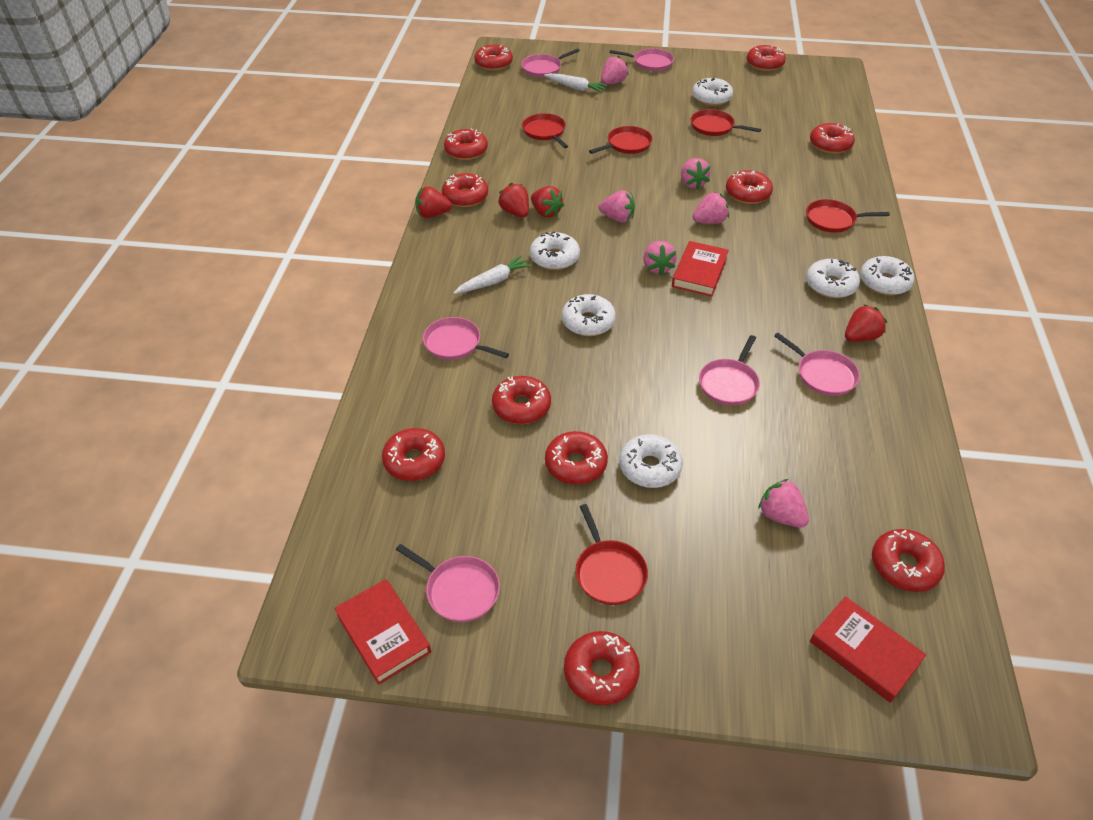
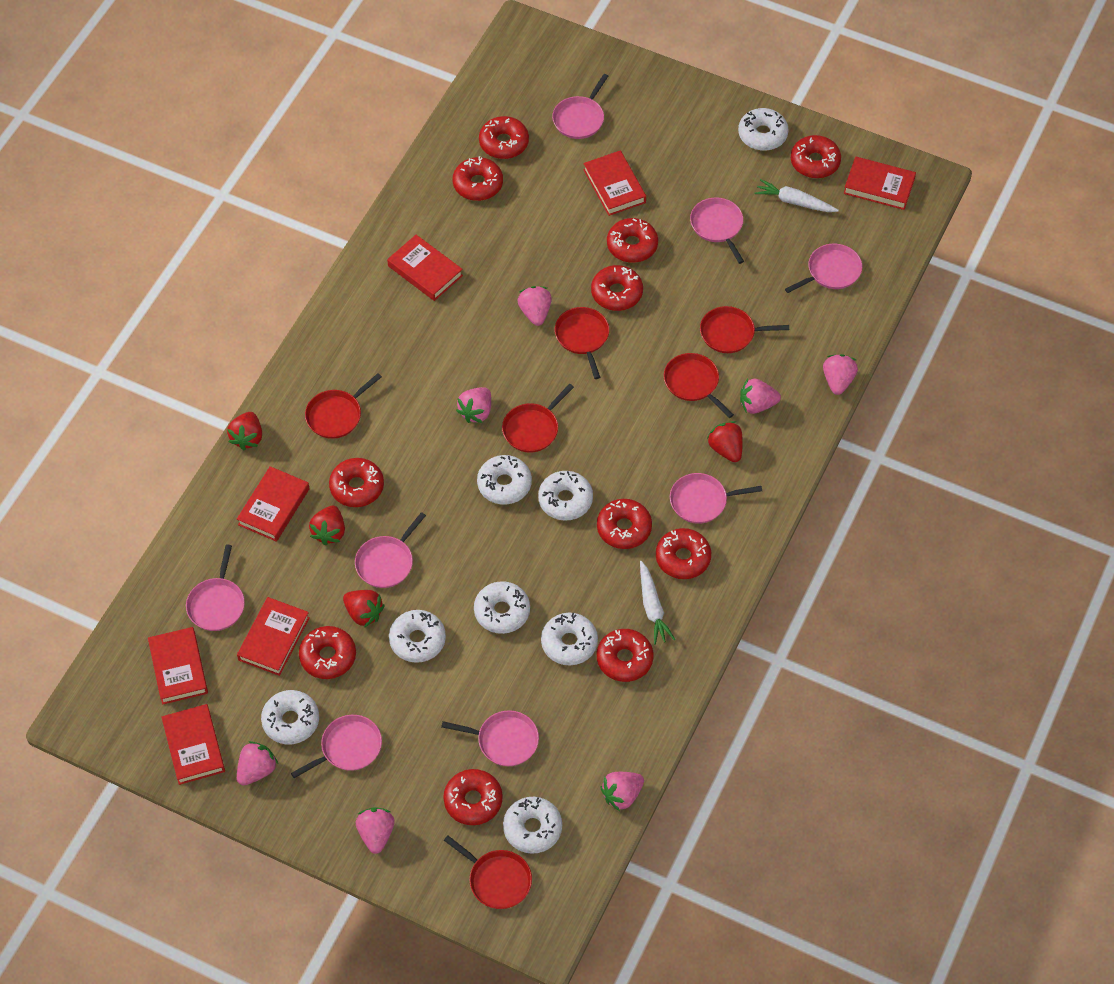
pink pan: [396,544,500,622] [423,317,509,360] [521,49,580,77] [610,48,674,71] [699,335,760,406] [774,333,860,396] = 6 -> [186,545,245,631] [291,715,382,778] [355,512,426,588] [441,710,539,766] [552,74,608,139] [670,473,762,524] [690,197,744,264] [785,244,862,293] = 8
pink strawberry: [599,190,635,222] [601,56,629,84] [643,241,677,275] [681,158,711,190] [692,192,729,224] [758,479,809,528] = 6 -> [237,741,278,786] [356,807,395,854] [456,387,491,423] [517,286,552,326] [600,772,644,811] [740,379,781,414] [823,354,858,395] = 7
red book: [334,579,431,685] [672,241,729,296] [810,596,926,703] = 3 -> [148,627,208,705] [161,704,225,785] [237,466,310,542] [237,597,310,676] [387,235,463,301] [583,151,646,216] [844,156,916,210] = 7
red pan: [522,113,568,148] [575,504,648,605] [589,126,653,154] [691,109,761,136] [806,199,890,233] = 5 -> [305,373,382,439] [444,836,532,909] [502,384,574,453] [555,307,609,379] [664,353,734,418] [700,306,789,353] = 6
white donut: [530,232,580,270] [562,294,616,336] [619,434,683,488] [692,78,733,106] [806,259,860,298] [860,256,914,295] = 6 -> [261,690,319,744] [389,610,446,663] [474,581,530,634] [477,455,532,505] [503,797,562,854] [538,471,593,521] [541,613,598,665] [738,108,788,151] = 8

